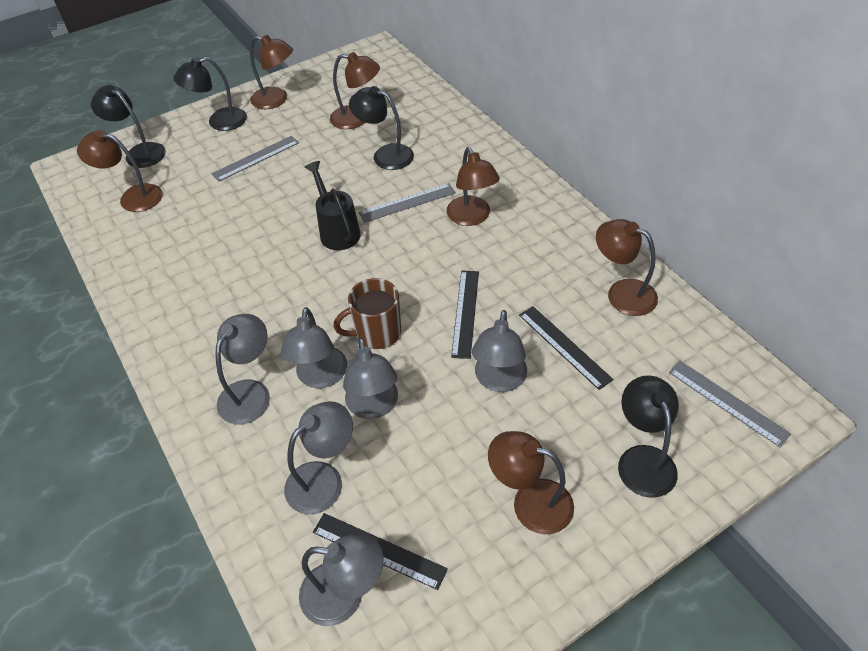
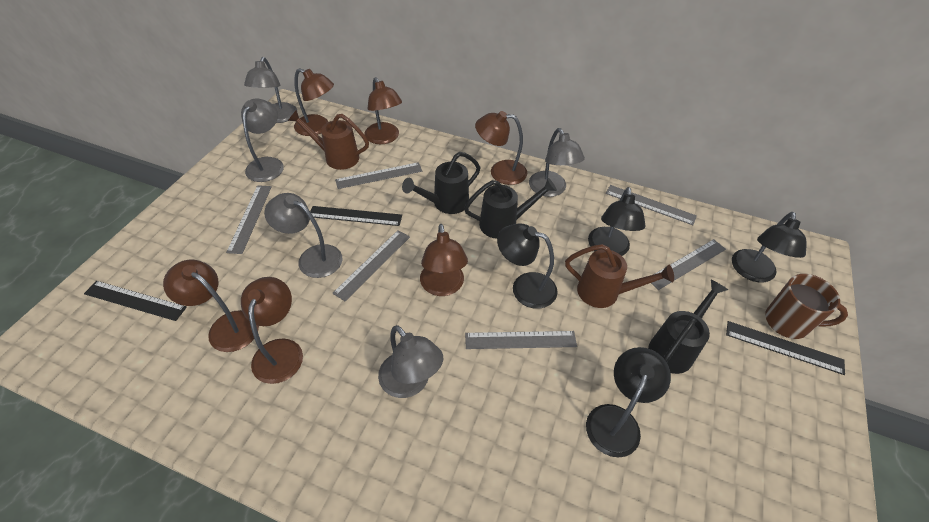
black watering can: [305,161,361,250] = 1 -> [402,152,480,214] [464,178,557,239] [648,280,728,374] = 3
brown watering can: none = 0 -> [288,110,369,170] [565,244,674,308] = 2
grey lamp: [216,314,270,424] [280,307,347,388] [284,401,353,514] [299,535,384,626] [343,337,398,419] [472,310,527,392] = 6 -> [241,99,284,182] [244,57,297,123] [264,193,343,278] [378,325,443,398] [529,128,585,197] = 5
grey ruler: [211,136,299,182] [359,183,456,223] [669,361,791,447] = 3 -> [226,185,272,254] [332,230,410,301] [335,162,422,189] [465,331,577,349] [606,185,697,225] [651,239,726,290] = 6

